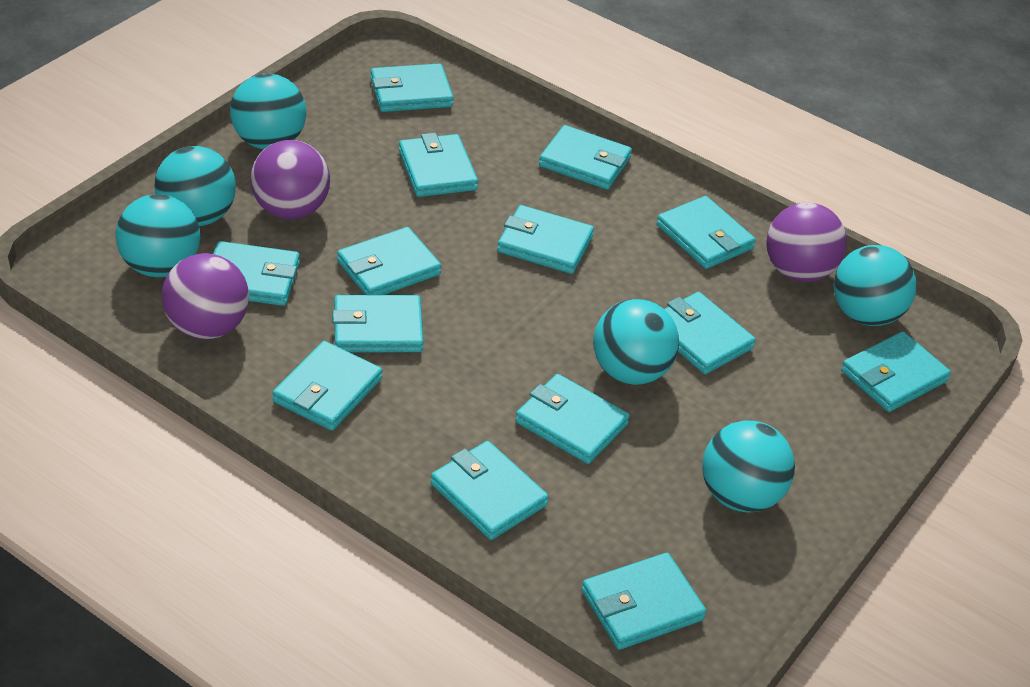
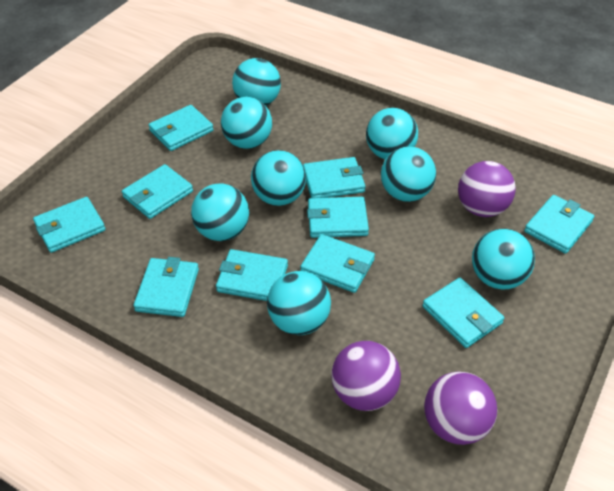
turquoise ball: [116,194,200,277] [154,146,236,226] [230,73,306,149] [593,299,679,385] [702,421,795,513] [834,245,917,326] = 6 -> [191,183,249,241] [221,97,272,149] [232,58,281,106] [251,150,306,206] [267,271,331,335] [366,108,418,159] [381,146,436,202] [472,229,535,290] = 8
turquoise wallet: [213,241,300,306] [273,341,382,431] [332,295,423,352] [337,227,441,295] [370,63,454,112] [399,133,478,197] [431,441,549,540] [497,205,594,274] [515,374,630,464] [539,125,632,190] [582,553,706,650] [657,196,756,269] [664,292,756,374] [841,331,951,412] = 14 -> [33,197,105,253] [122,164,193,219] [133,257,199,317] [149,105,214,151] [216,249,288,301] [300,234,375,293] [303,157,365,198] [307,197,369,238] [422,278,504,348] [524,195,594,254] = 10

